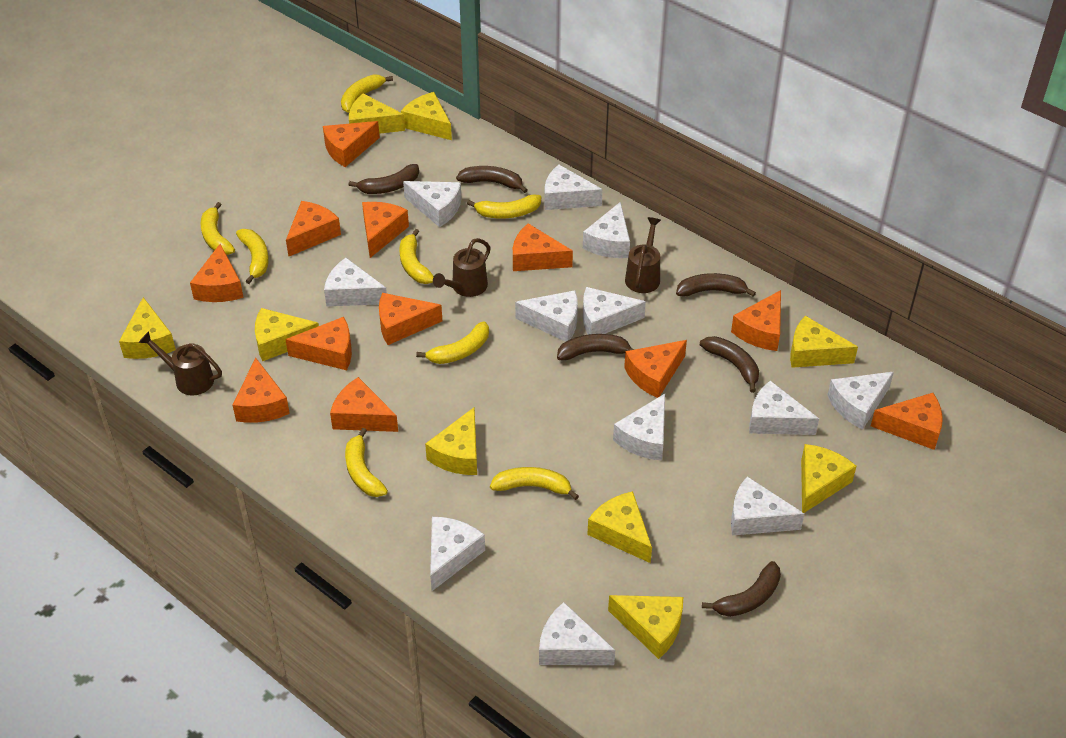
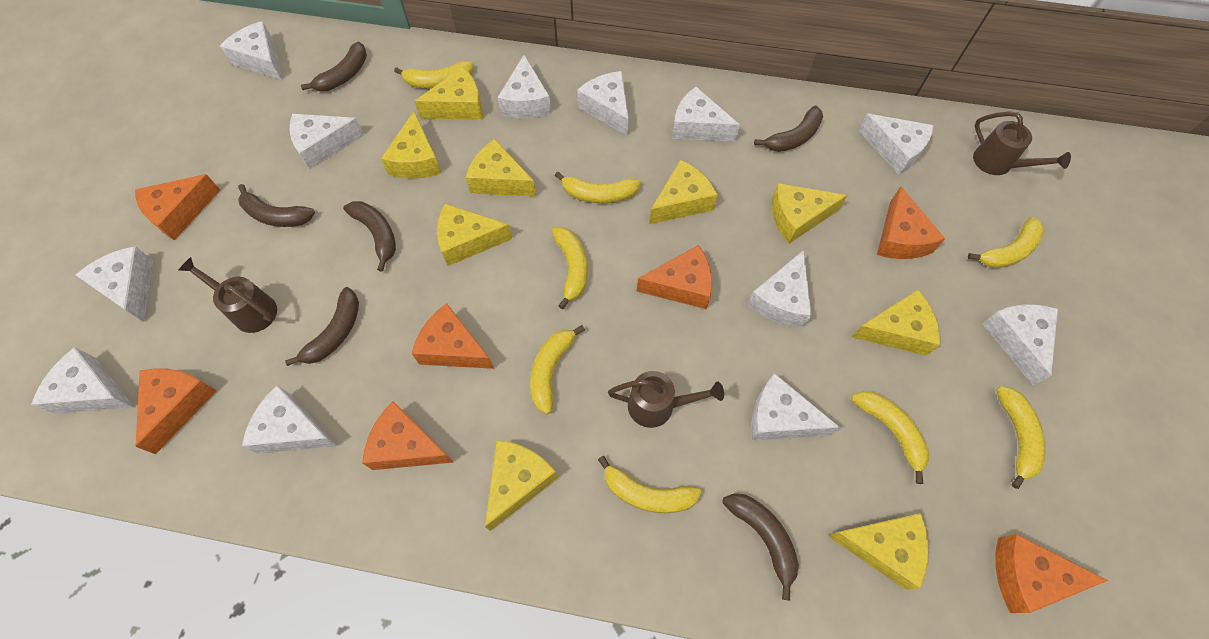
orange cheese: [190,244,244,302] [233,357,290,423] [285,317,352,370] [286,201,341,257] [323,121,380,167] [330,377,398,432] [362,202,409,258] [379,293,442,345] [513,223,573,271] [624,340,687,398] [731,290,781,351] [871,393,943,450] = 12 -> [135,174,220,241] [135,369,217,454] [362,401,454,470] [412,303,494,369] [637,245,712,309] [877,186,945,259] [995,534,1108,613] = 7

